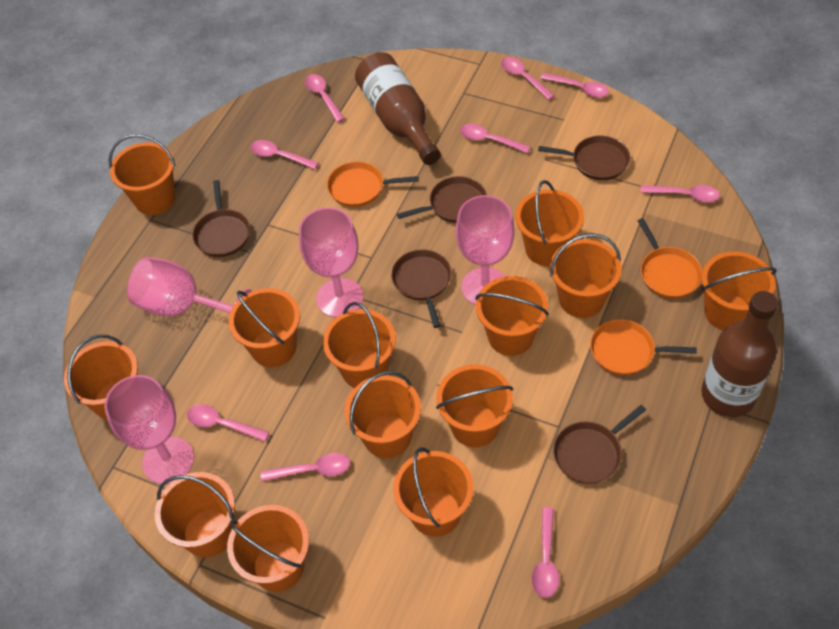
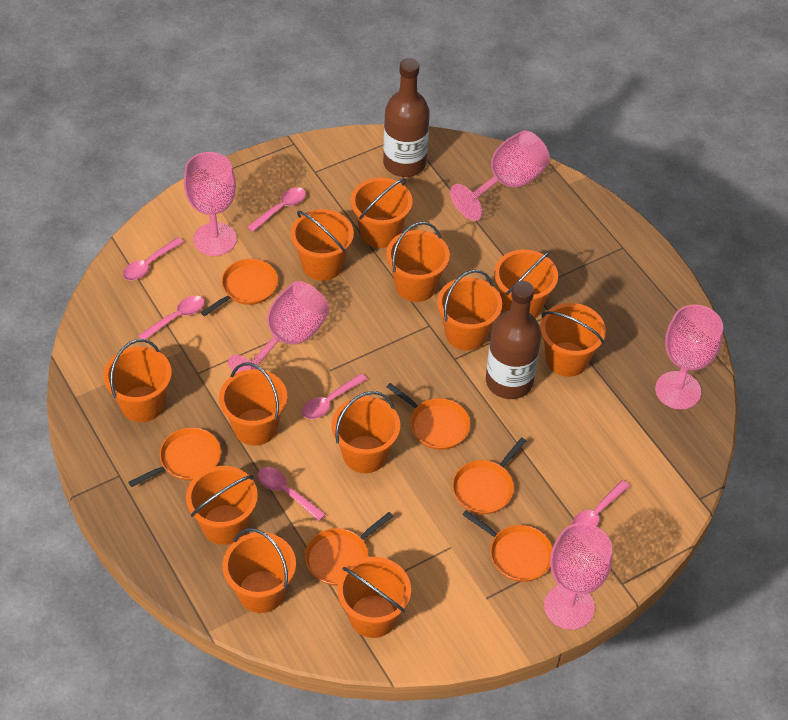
brown pan: [192,180,250,257] [391,250,451,328] [397,176,487,223] [538,136,630,180] [553,405,646,484] = 5 -> none = 0
orange bucket: [64,334,138,421] [108,134,176,215] [155,472,235,557] [227,505,309,592] [229,288,300,367] [323,302,396,388] [345,371,421,458] [393,447,474,537] [436,365,513,447] [475,276,549,356] [515,180,584,266] [550,233,622,318] [701,251,776,330] = 13 -> [103,339,172,422] [186,466,258,545] [219,362,287,446] [223,528,296,613] [291,209,354,281] [331,391,400,473] [337,557,411,638] [351,178,413,248] [386,222,450,302] [437,270,502,351] [494,250,558,318] [540,303,606,377] = 12
orange pan: [327,161,419,207] [590,319,697,375] [638,218,703,298] = 3 -> [128,428,221,487] [201,259,278,316] [305,512,393,586] [387,383,470,450] [452,437,526,514] [462,510,553,582] = 6
pink goblet: [104,375,194,484] [127,257,252,334] [299,207,364,318] [456,195,514,305] = 4 -> [184,152,237,256] [228,281,329,374] [450,130,550,221] [544,523,612,630] [655,304,723,410] = 5
pink spoon: [187,404,269,442] [250,140,319,169] [261,453,350,481] [305,74,345,122] [460,124,530,153] [501,57,555,100] [532,507,559,598] [540,73,609,98] [640,185,720,202] = 9 -> [123,237,184,281] [138,296,204,340] [247,187,306,232] [258,467,326,521] [302,373,367,419] [572,480,630,526] = 6

